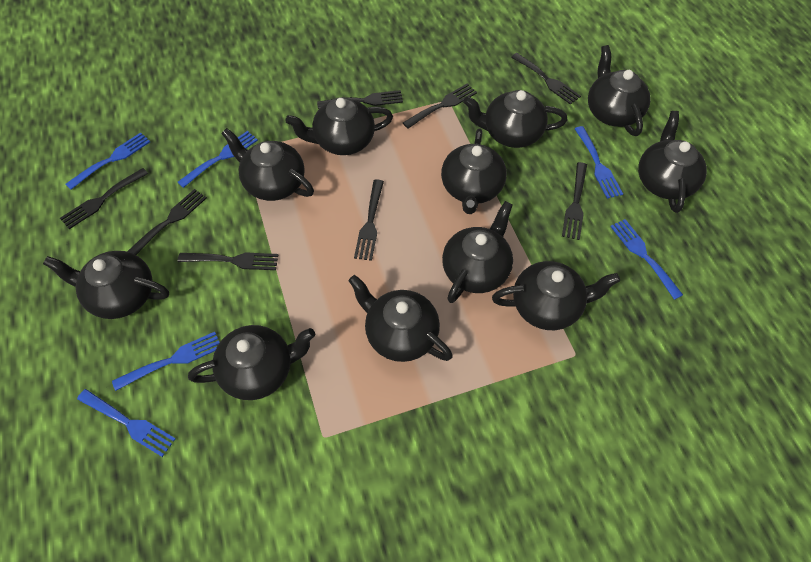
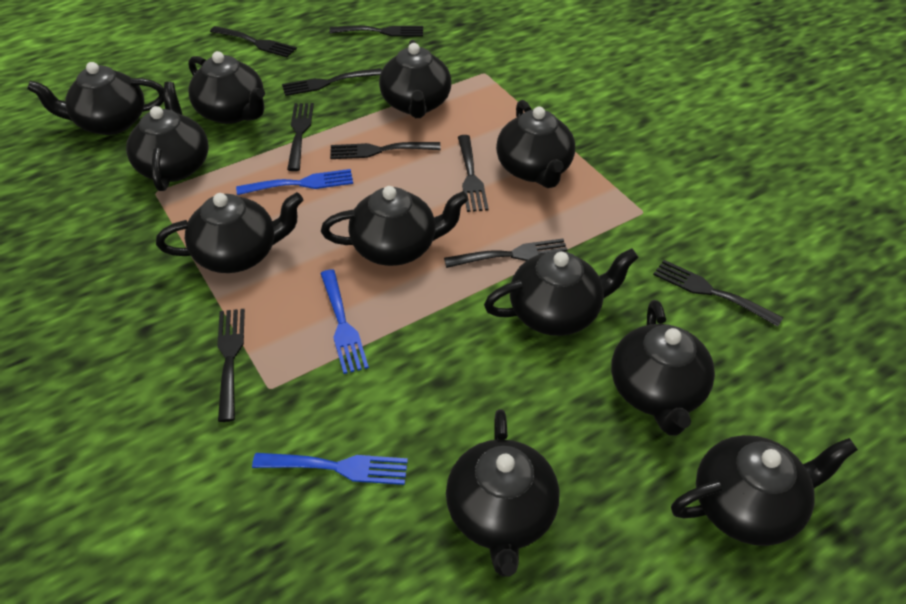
black fork: [60,168,148,229] [127,189,207,255] [178,252,278,270] [317,90,403,109] [354,180,384,261] [403,84,477,129] [511,53,581,105] [562,162,587,240] = 8 -> [210,26,297,57] [217,309,245,422] [282,68,382,96] [287,103,314,171] [329,25,423,37] [330,142,441,159] [444,238,569,268] [458,135,489,212] [653,260,783,327] = 9
blue fork: [66,132,150,190] [77,389,176,457] [112,332,220,391] [178,131,258,188] [575,126,623,199] [610,219,683,300] = 6 -> [236,169,353,195] [252,453,408,485] [320,269,369,374] = 3

